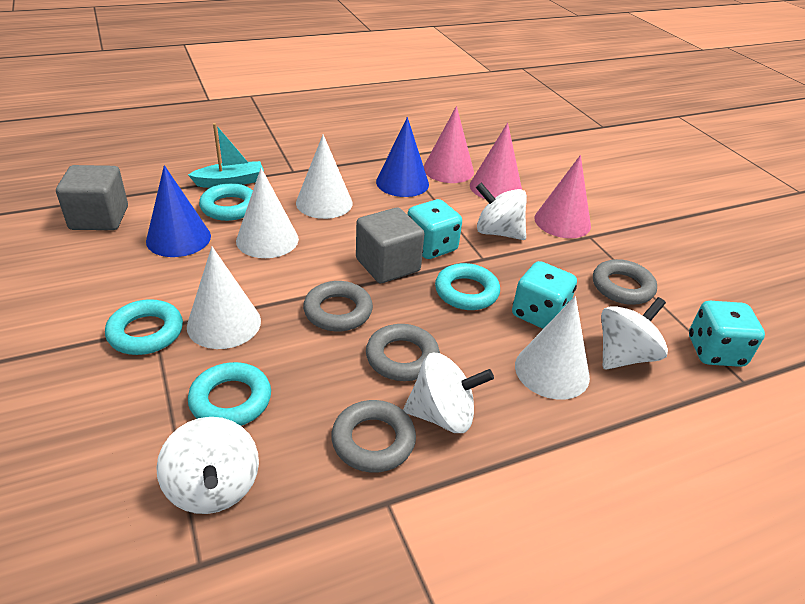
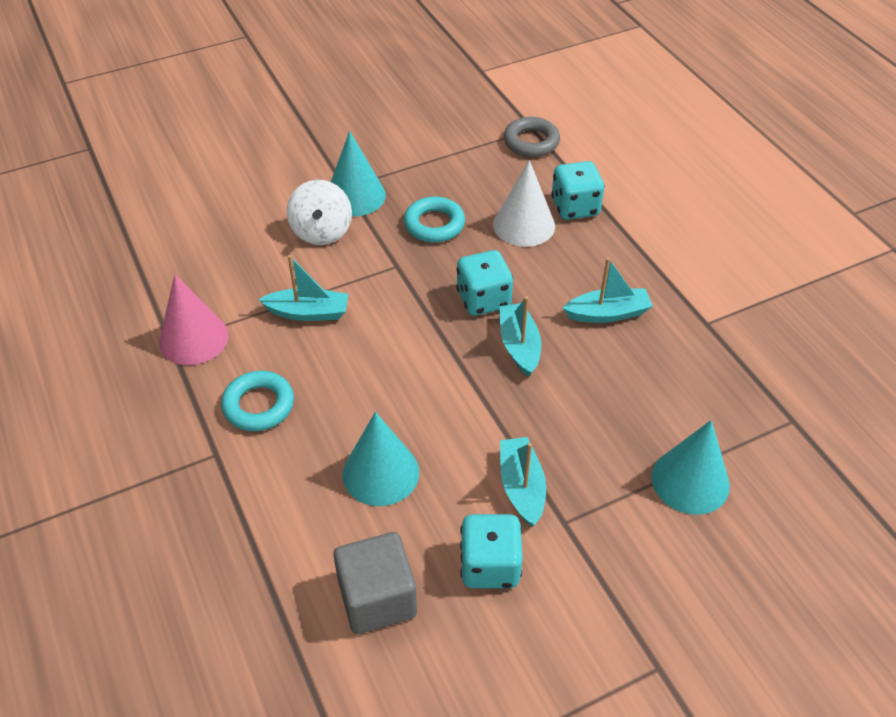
blue cone: [146,165,211,257] [376,117,429,197] = 2 -> none = 0
grey cube: [56,165,128,230] [356,207,424,283] = 2 -> [333,532,417,634] = 1
grey ring: [303,281,373,331] [331,400,416,473] [366,324,440,381] [593,259,657,305] = 4 -> [504,117,560,157] = 1
pink cone: [424,106,474,183] [470,123,522,199] [534,155,591,238] = 3 -> [159,274,229,365] = 1
turquoise boat: [188,123,264,188] = 1 -> [258,255,349,321] [499,296,541,377] [500,437,546,527] [563,258,653,323] = 4
turquoise cone: none = 0 -> [331,131,386,216] [343,412,419,506] [651,420,730,515] = 3
turquoise ring: [105,299,183,355] [188,362,271,426] [199,183,253,221] [435,263,500,310] = 4 -> [221,371,294,431] [404,197,465,242] = 2
white cone: [187,247,261,349] [236,168,299,258] [296,135,353,219] [515,296,590,400] = 4 -> [493,160,555,247] = 1
white spinning top: [156,417,259,514] [403,353,494,433] [476,182,527,240] [601,297,668,370] = 4 -> [287,180,352,245] = 1

